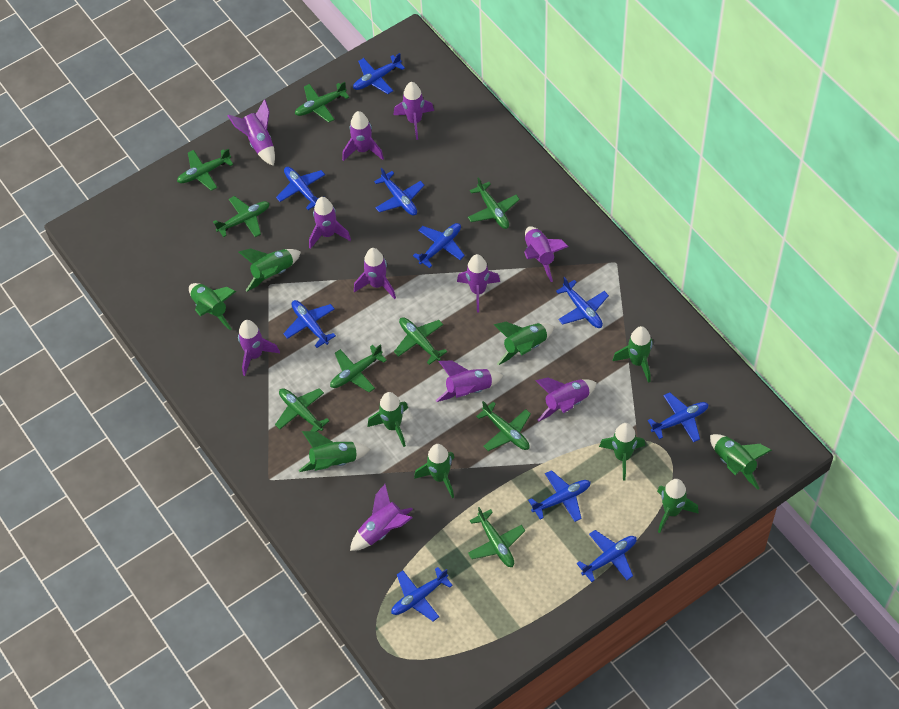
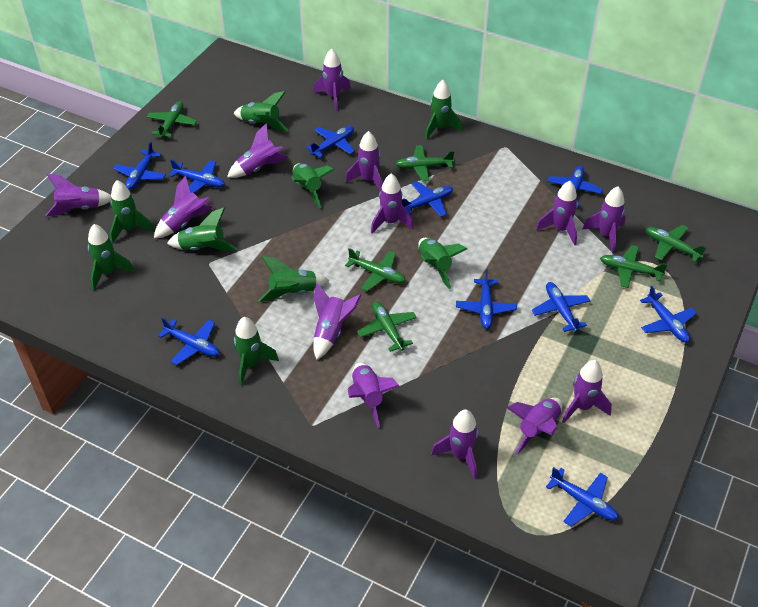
green plane: [177,149,233,191] [213,196,269,237] [275,388,329,431] [295,82,349,122] [330,345,387,393] [394,317,447,365] [468,177,520,229] [468,507,525,567] [476,401,531,451] = 9 -> [147,101,197,138] [345,248,406,291] [357,301,417,352] [396,145,454,182] [600,245,668,288] [646,225,706,262] = 6
green rocket: [189,283,236,331] [239,249,301,292] [299,431,370,472] [368,392,408,447] [414,444,455,498] [494,322,554,365] [599,423,645,481] [613,326,653,383] [657,479,699,533] [710,434,772,489] = 10 -> [88,224,134,290] [110,180,154,244] [167,208,237,251] [234,91,289,132] [234,317,279,386] [258,256,329,302] [291,163,334,209] [418,238,467,289] [425,80,462,140] = 9
purple rocket: [227,99,275,166] [238,320,280,376] [309,197,351,249] [342,111,384,161] [350,484,413,551] [354,248,396,299] [394,82,434,140] [436,361,503,402] [457,254,500,312] [524,226,568,282] [535,378,597,421] = 11 -> [45,173,111,216] [154,176,213,238] [227,123,289,178] [313,49,351,111] [313,283,362,360] [346,131,383,191] [348,363,400,428] [371,173,414,233] [431,409,478,479] [506,398,562,455] [536,181,578,246] [562,360,612,423] [582,186,625,253] = 13

